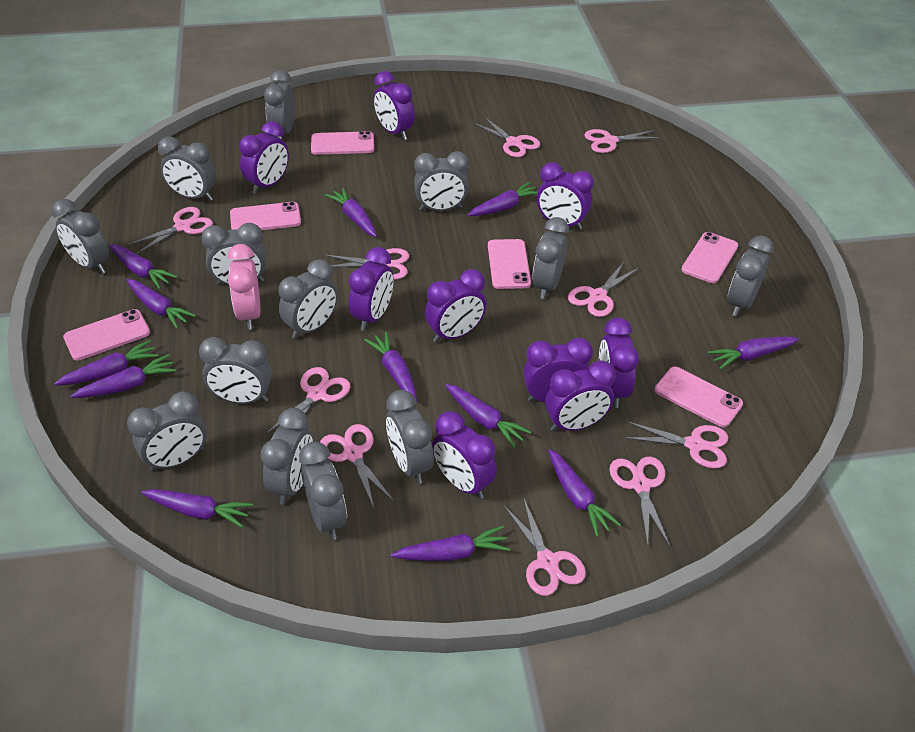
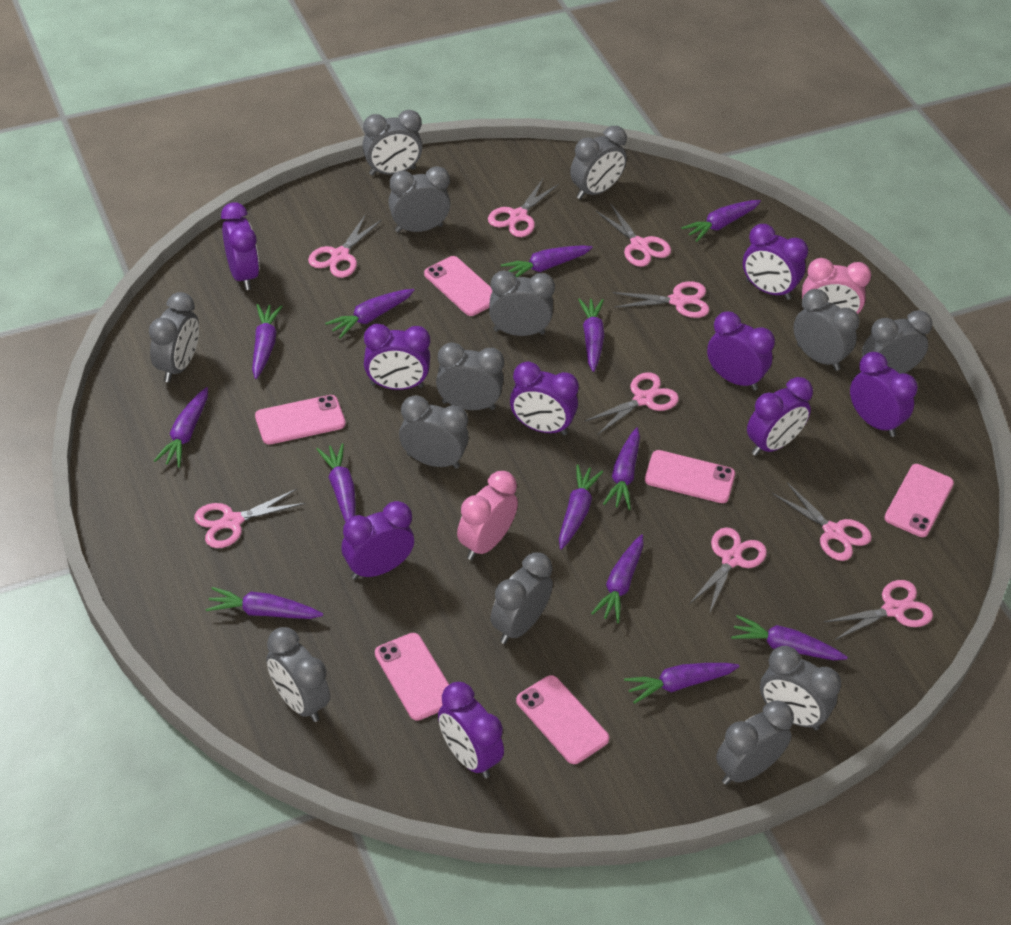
pink clock: [228,244,260,330] = 1 -> [457,471,518,560] [802,258,871,314] = 2
pink scissors: [126,207,213,254] [266,367,350,434] [320,424,394,508] [323,248,409,279] [473,117,540,157] [503,497,586,596] [568,262,639,317] [584,129,661,153] [609,456,670,546] [623,421,728,469] = 10 -> [194,489,305,548] [308,214,382,278] [488,179,559,237] [584,372,679,435] [595,204,671,267] [613,281,710,318] [689,527,767,614] [772,482,872,561] [824,580,933,640] = 9
purple carrot: [54,340,159,385] [71,354,177,398] [109,244,178,289] [126,279,196,329] [141,489,253,528] [325,188,377,237] [364,332,417,403] [391,526,510,561] [445,384,531,448] [467,182,538,216] [548,449,621,537] [708,337,799,369] = 12 -> [154,387,208,468] [206,587,323,619] [252,304,283,379] [317,443,356,522] [325,289,415,338] [501,245,593,277] [559,464,603,550] [578,298,604,372] [591,535,644,623] [603,427,640,510] [624,663,740,704] [681,200,761,242] [731,615,848,660] = 13

